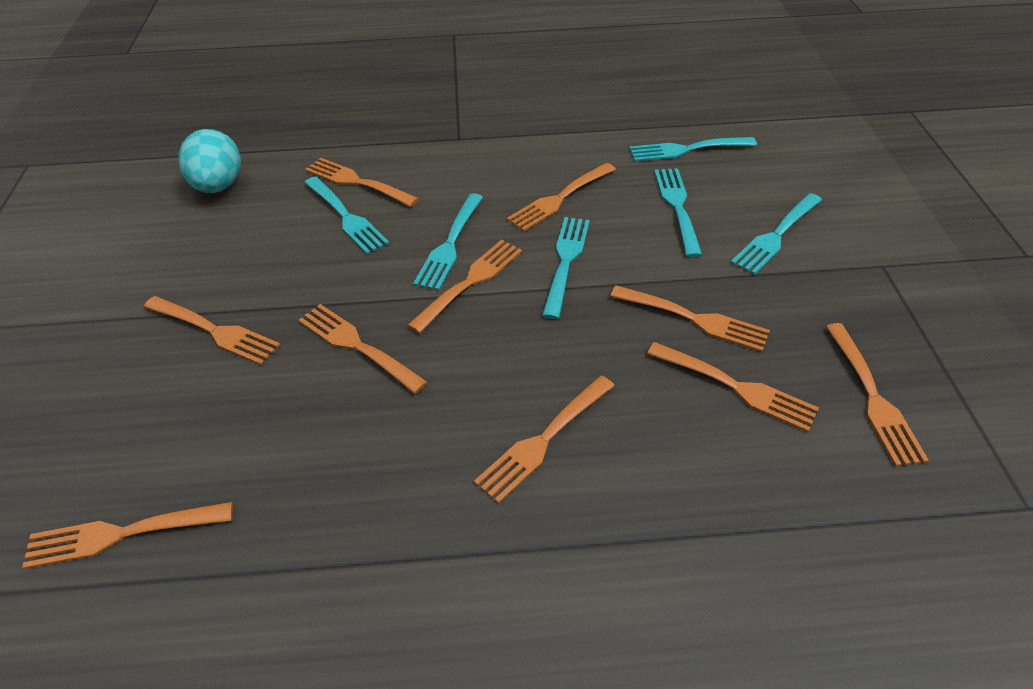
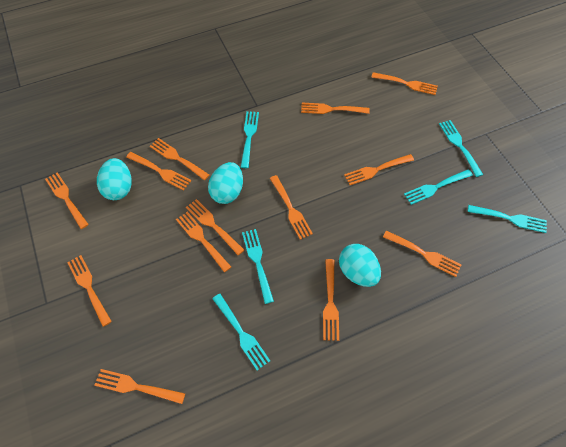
orange fork: [22,502,233,569] [144,296,280,365] [298,304,427,394] [305,158,419,207] [407,240,522,333] [474,375,614,504] [507,163,616,232] [610,285,770,352] [647,342,819,432] [825,323,929,467] = 10 -> [45,172,89,229] [67,255,112,327] [94,369,185,404] [126,152,191,191] [150,138,209,180] [176,212,231,272] [186,199,244,255] [270,175,313,240] [301,103,370,114] [323,259,339,341] [344,154,414,185] [371,72,438,95] [383,230,461,277] = 13
turquoise egg: [178,129,241,193] = 1 -> [97,158,132,200] [208,162,243,204] [339,244,381,287] = 3

